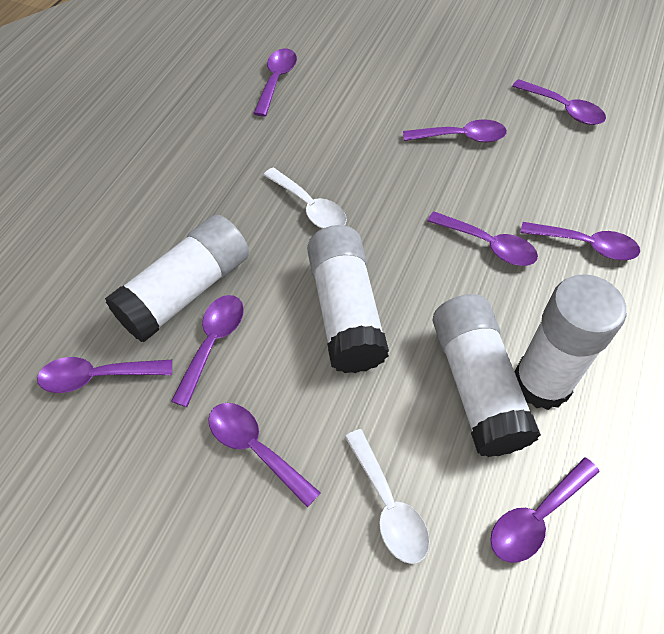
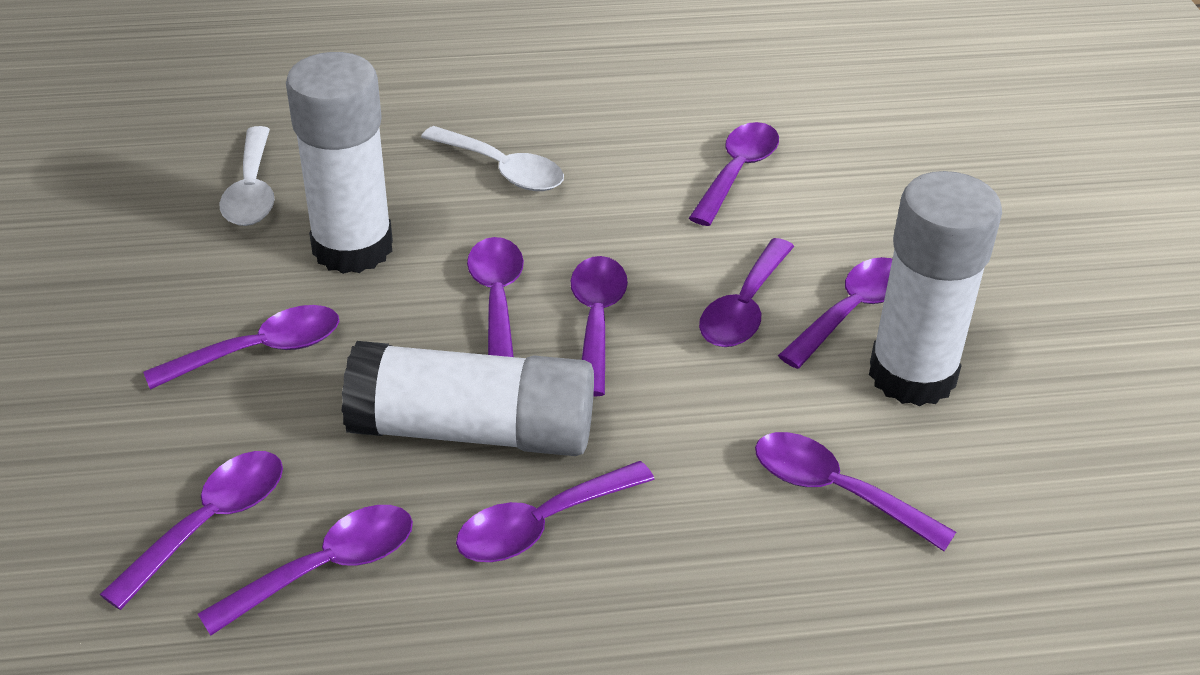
purple spoon: [37,357,172,393] [171,295,244,407] [208,403,321,507] [253,49,297,117] [403,119,507,142] [427,211,538,266] [490,457,600,563] [512,79,606,125] [520,222,640,260] = 9 -> [99,451,283,610] [143,305,339,390] [198,505,413,636] [456,461,655,562] [467,237,524,357] [570,256,628,397] [689,122,779,226] [699,238,794,347] [755,432,956,551] [778,257,892,369] = 10
white glue stick: [105,215,249,342] [307,225,389,373] [433,294,541,457] [515,274,626,410] = 4 -> [286,52,393,274] [342,341,594,456] [869,171,1002,406] = 3

